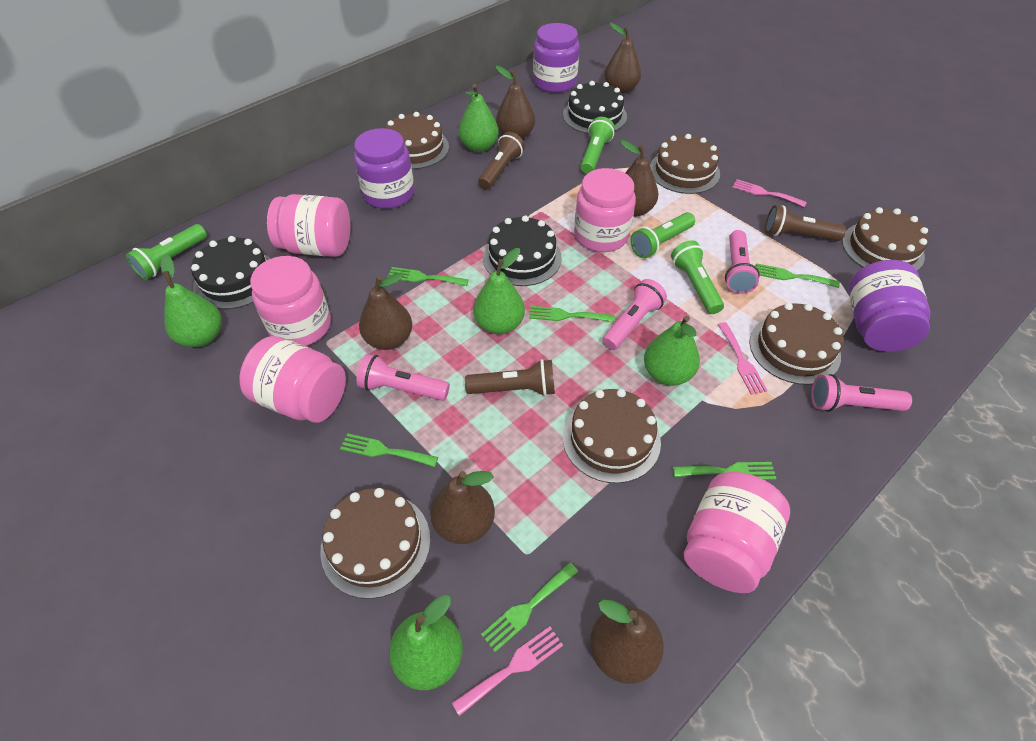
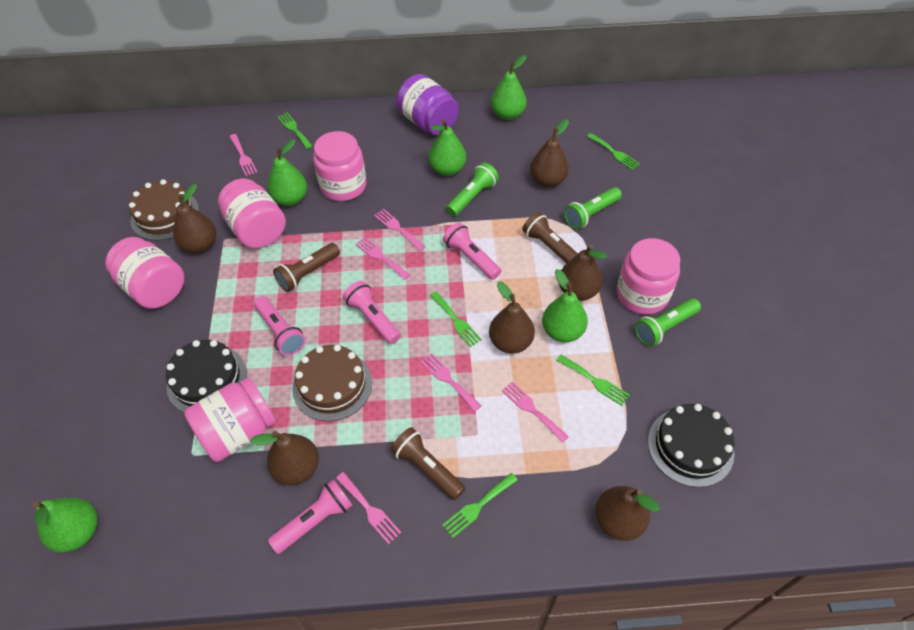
black cake: [191,236,271,309] [483,216,562,286] [563,81,627,134] = 3 -> [166,340,247,413] [648,404,734,487] = 2
brown cake: [320,488,431,599] [385,112,449,169] [563,389,661,483] [650,134,720,194] [749,303,843,385] [842,207,929,271] = 6 -> [129,179,199,241] [292,345,372,421] = 2
green flashlight: [126,224,207,280] [580,117,615,174] [631,212,695,258] [671,240,724,314] = 4 -> [446,163,499,216] [564,187,622,229] [635,298,701,347] = 3
green fork: [340,433,438,467] [388,267,469,286] [481,562,578,652] [529,306,615,322] [673,462,776,480] [756,263,840,288] = 6 -> [277,112,313,149] [430,291,482,347] [442,473,517,538] [556,355,630,406] [587,133,640,170] = 5
pink fork: [452,626,563,716] [718,322,768,395] [732,179,807,207] = 3 -> [229,134,257,176] [336,472,401,544] [355,237,410,280] [374,209,425,251] [421,353,481,411] [502,381,569,443] = 6
purple jar: [354,128,414,209] [533,23,580,93] [848,260,930,352] = 3 -> [396,74,459,135] = 1

